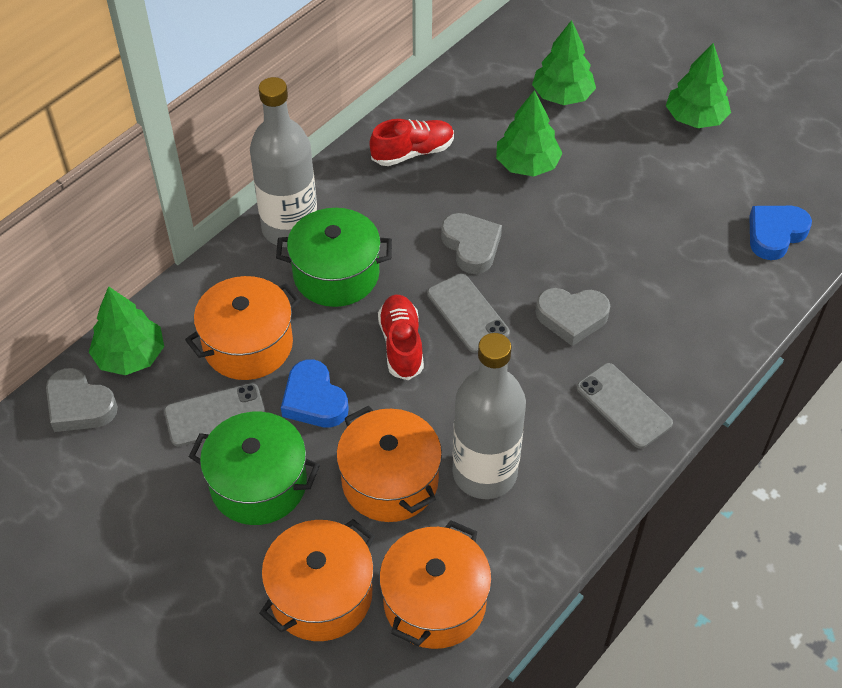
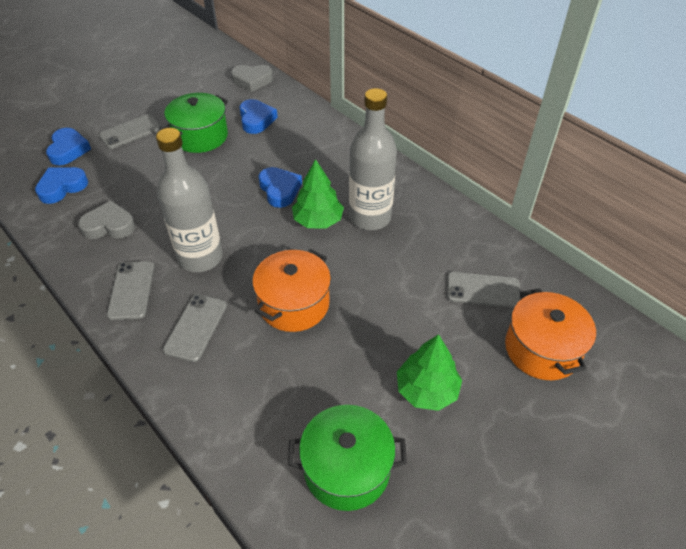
blue heart: [281,360,349,428] [749,206,812,260] = 2 -> [35,167,88,204] [46,128,91,165] [239,99,278,134] [259,167,302,208] = 4
green tree: [89,286,164,375] [496,90,563,177] [532,20,596,105] [666,43,731,128] = 4 -> [292,159,344,229] [397,334,462,411] = 2
grey heart: [46,368,118,432] [441,213,502,274] [535,288,610,346] = 3 -> [78,200,135,239] [231,65,273,92] = 2
grey phone: [164,383,266,446] [427,274,510,353] [576,363,673,449] = 3 -> [99,114,161,149] [107,261,154,320] [163,294,227,362] [447,272,521,308] = 4
orange pot: [185,276,301,380] [259,519,375,641] [336,406,442,522] [379,520,492,649] = 4 -> [252,249,331,332] [505,288,596,380] = 2
red shoe: [369,119,454,166] [378,294,424,380] = 2 -> none = 0

